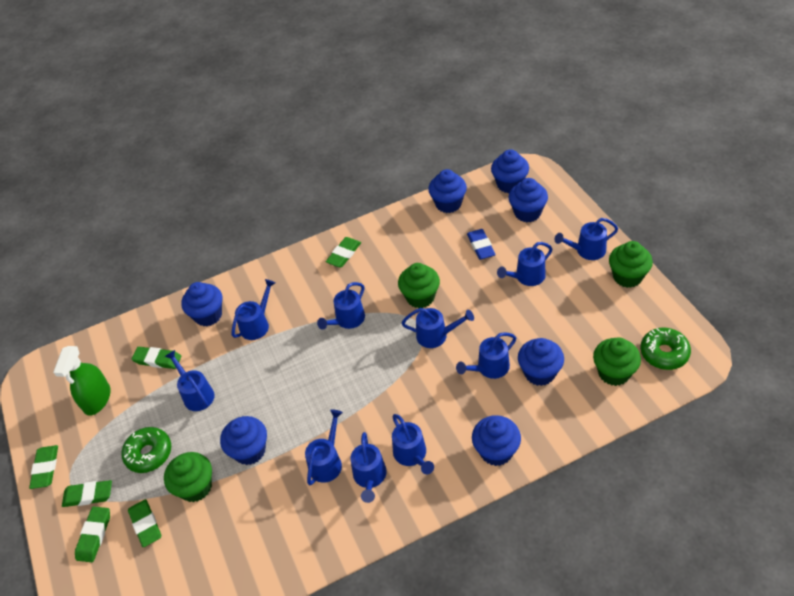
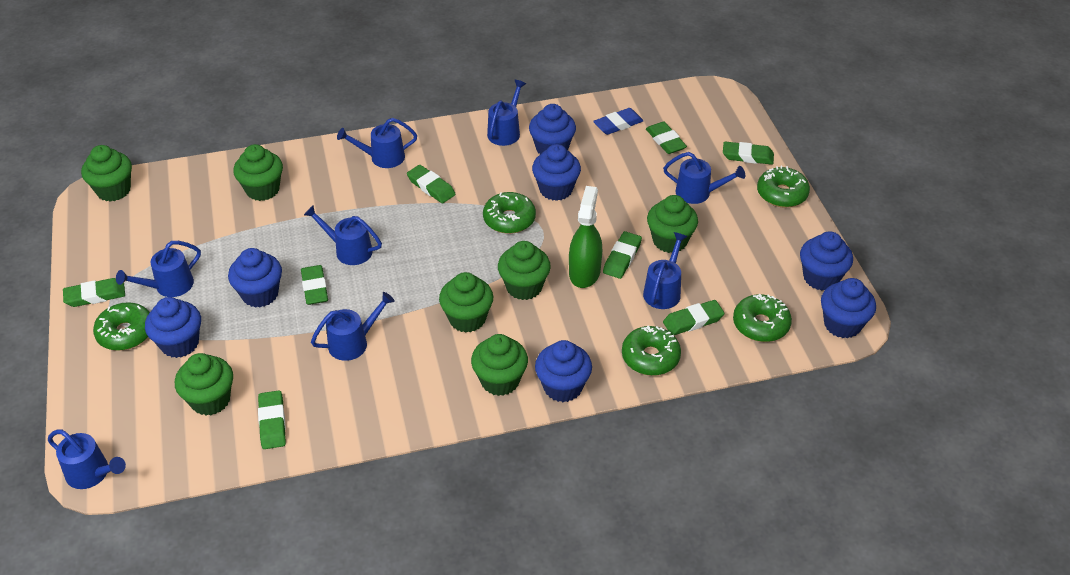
blue watering can: [165,350,215,411] [231,279,275,340] [305,409,343,485] [317,282,365,330] [350,432,387,503] [392,414,434,474] [401,308,474,348] [456,332,516,379] [497,242,552,286] [555,218,618,260] = 10 -> [48,429,126,489] [116,241,201,297] [304,205,382,265] [311,292,395,361] [337,118,417,168] [487,80,526,146] [643,232,688,309] [663,152,745,204] = 8
green cupcake: [164,452,212,502] [398,263,440,308] [593,337,641,386] [609,241,653,288] = 4 -> [81,145,132,202] [175,353,233,416] [233,144,283,201] [439,272,493,333] [471,334,528,396] [498,241,551,300] [647,195,698,253] = 7
green donut: [121,427,171,473] [640,328,691,370] = 2 -> [93,302,150,351] [483,192,536,234] [622,326,681,376] [733,294,792,342] [757,166,810,208] = 5
green eraser: [29,445,58,489] [62,480,112,507] [75,507,110,562] [128,499,161,547] [132,347,181,369] [326,237,361,268] = 6 -> [63,278,125,307] [258,390,286,449] [301,265,328,305] [407,165,456,203] [603,231,642,279] [646,121,687,154] [663,300,725,335] [723,142,774,165] = 8

